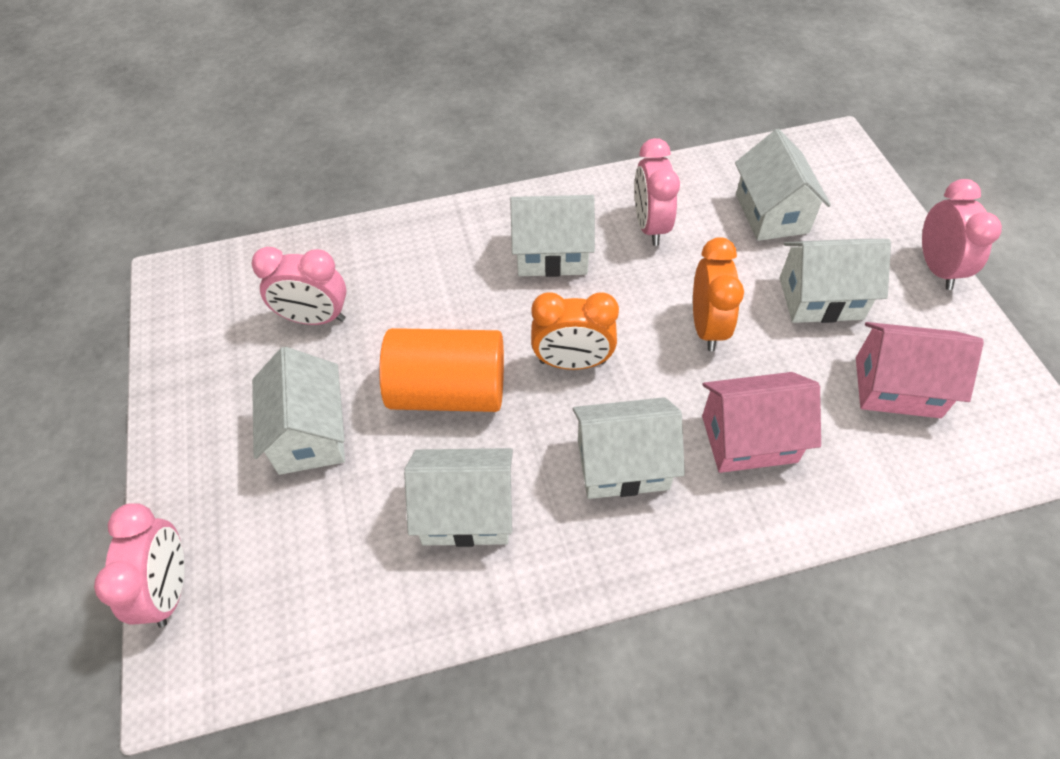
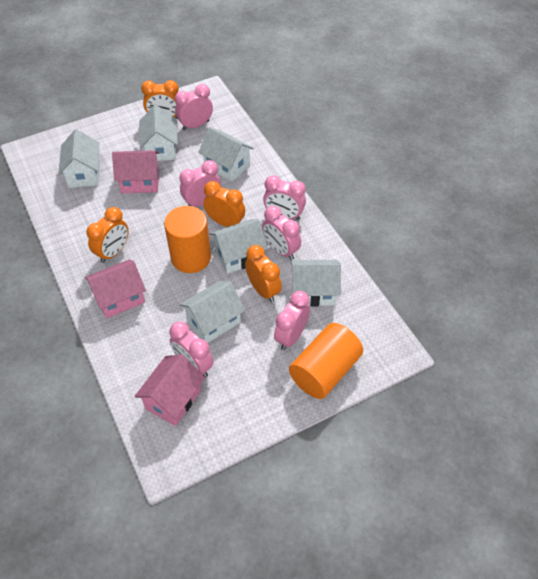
orange clock: [531,292,619,370] [693,237,744,351] = 2 -> [86,207,129,263] [141,80,179,119] [204,181,245,227] [245,245,282,302] = 4
orange cylinder: [379,328,504,412] = 1 -> [164,206,211,273] [289,323,363,399] = 2
pink clock: [94,503,184,628] [251,247,346,325] [634,138,680,246] [922,179,1002,290] = 4 -> [169,321,214,377] [175,84,213,131] [180,160,221,207] [262,206,301,260] [263,175,306,220] [274,291,310,350] = 6
pink house: [702,372,821,473] [856,322,984,418] = 2 -> [85,259,146,319] [112,150,159,193] [135,354,205,426] = 3

